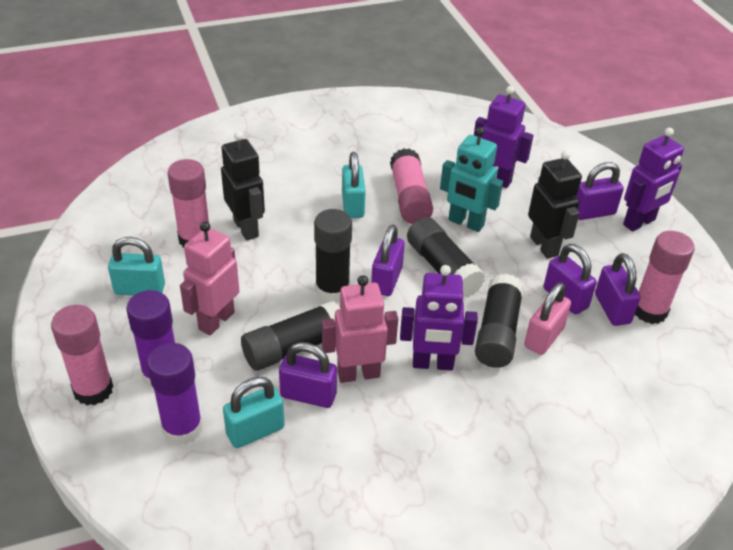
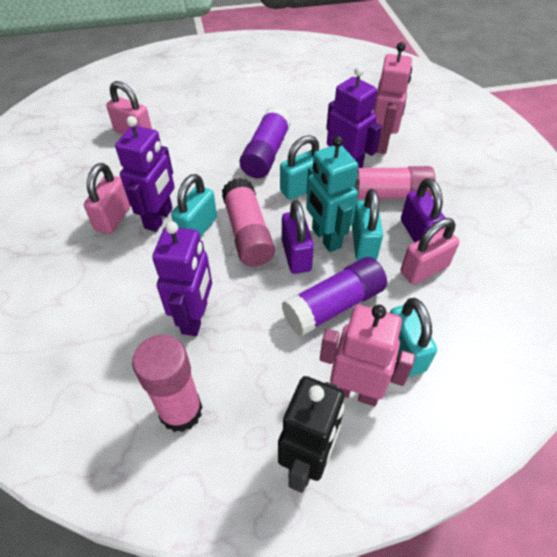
black glue stick: [241,301,340,371] [314,209,352,302] [407,217,485,298] [475,274,524,368] = 4 -> none = 0
black robot: [221,131,265,241] [528,150,582,259] = 2 -> [278,376,344,493] = 1
pink glue stick: [51,305,113,405] [167,159,209,248] [390,148,433,224] [635,231,695,324] = 4 -> [132,335,203,432] [222,178,275,267] [354,166,436,199] = 3
pink padlock: [524,283,571,355] = 1 -> [84,163,130,234] [106,81,152,134] [400,218,460,284] = 3
purple padlock: [279,342,337,408] [371,225,405,296] [544,244,597,314] [576,162,624,220] [595,253,641,326] = 5 -> [282,200,314,274] [401,178,445,243] = 2
turquoise padlock: [108,237,165,296] [223,377,285,448] [342,152,366,218] = 3 -> [171,174,217,237] [280,135,319,200] [352,189,383,260] [390,298,437,377] = 4

